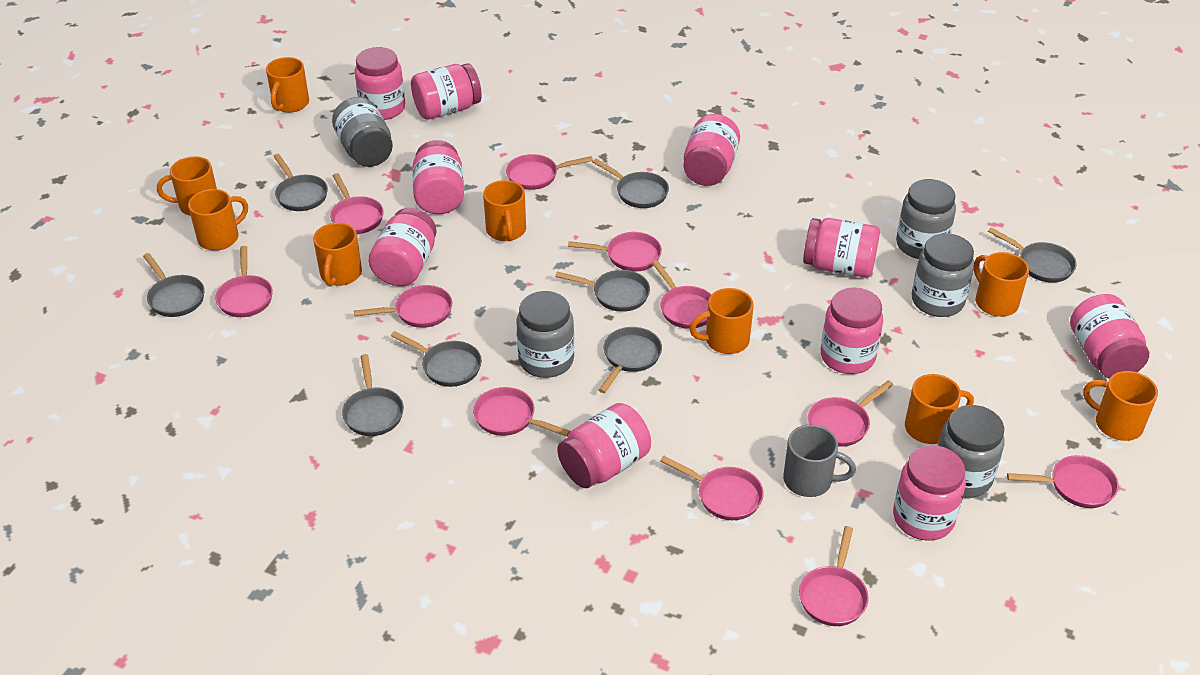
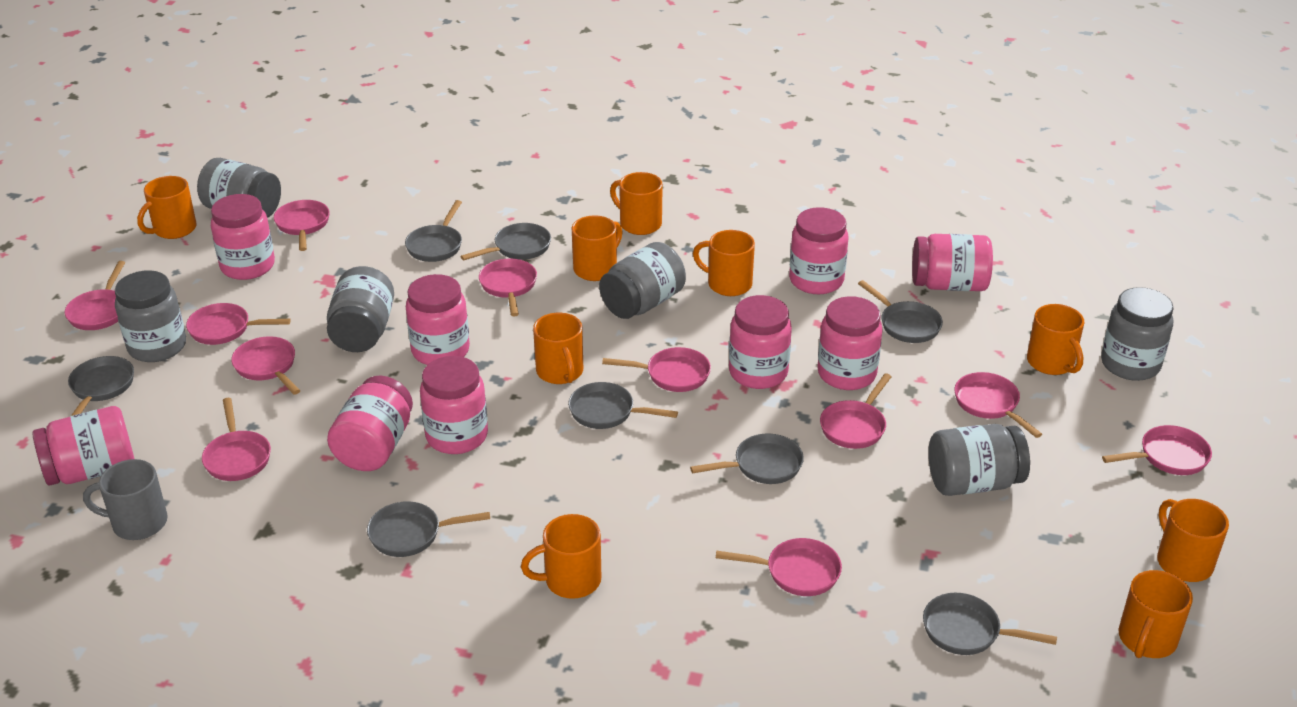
grey jar: [332,97,393,167] [516,291,574,378] [896,179,956,259] [912,233,974,317] [938,405,1004,498] = 5 -> [115,270,186,362] [197,158,281,218] [327,266,394,352] [599,242,686,319] [928,424,1030,496] [1101,287,1174,381] = 6
pink jar: [355,47,405,120] [368,208,437,286] [411,63,482,120] [412,140,464,214] [557,403,651,488] [683,114,740,186] [803,218,880,278] [821,287,883,374] [893,445,966,541] [1070,294,1149,379] = 10 -> [32,406,135,486] [211,194,275,280] [327,376,413,471] [406,274,470,365] [420,356,488,454] [729,295,792,389] [789,207,848,294] [817,296,883,390] [912,234,993,291] = 9

